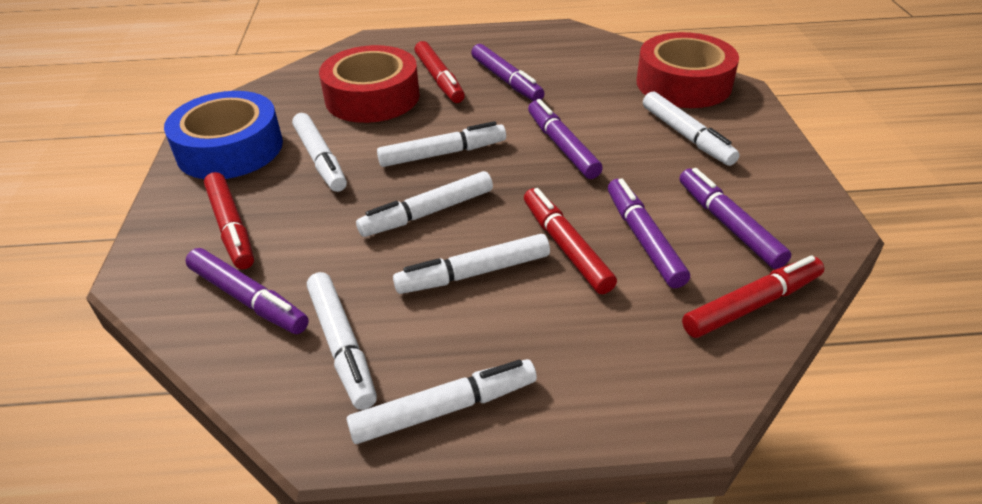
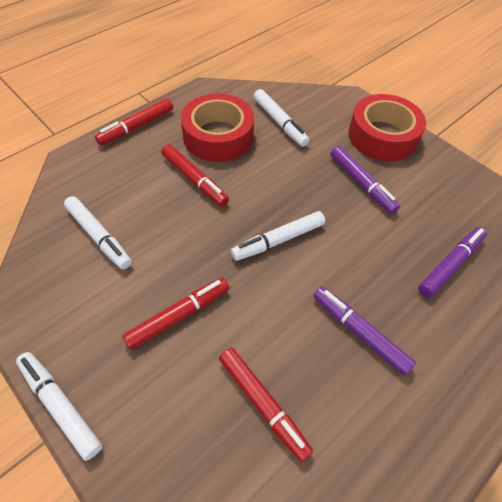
blue tape: [164,91,283,179] = 1 -> none = 0
purple marker: [185,248,309,334] [471,44,545,101] [528,99,603,179] [608,178,690,288] [679,168,791,269] = 5 -> [314,287,416,376] [331,146,400,214] [418,227,487,298] = 3
white marker: [292,113,347,192] [307,272,377,410] [347,359,537,444] [356,171,493,237] [377,121,506,167] [393,234,550,294] [643,92,740,166] = 7 -> [16,352,102,461] [64,196,132,270] [231,211,325,261] [254,89,309,147] = 4

